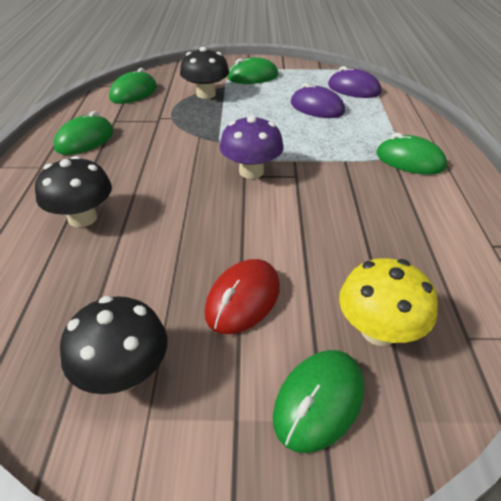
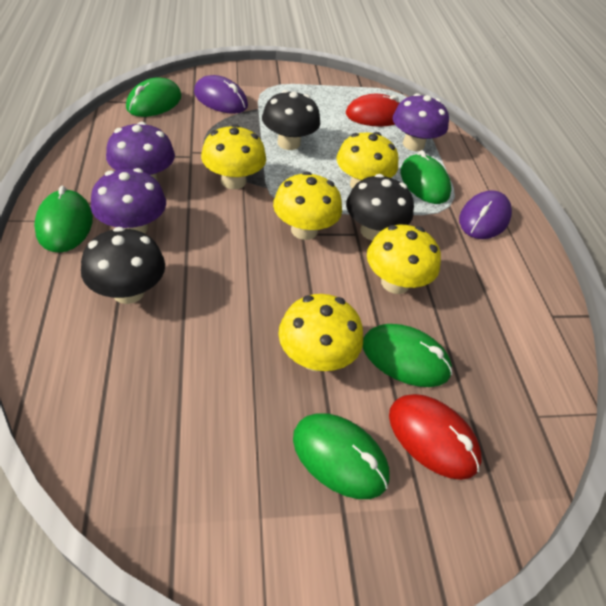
purple mushroom: [219,115,284,179] = 1 -> [91,168,166,234] [106,122,175,181] [393,93,449,151] = 3
red mouse: [205,259,280,334] = 1 -> [346,94,400,127] [389,394,482,480] = 2
yellow mushroom: [339,258,438,346] = 1 -> [201,124,266,189] [273,172,342,240] [278,294,363,372] [336,132,399,189] [367,225,441,294] = 5

